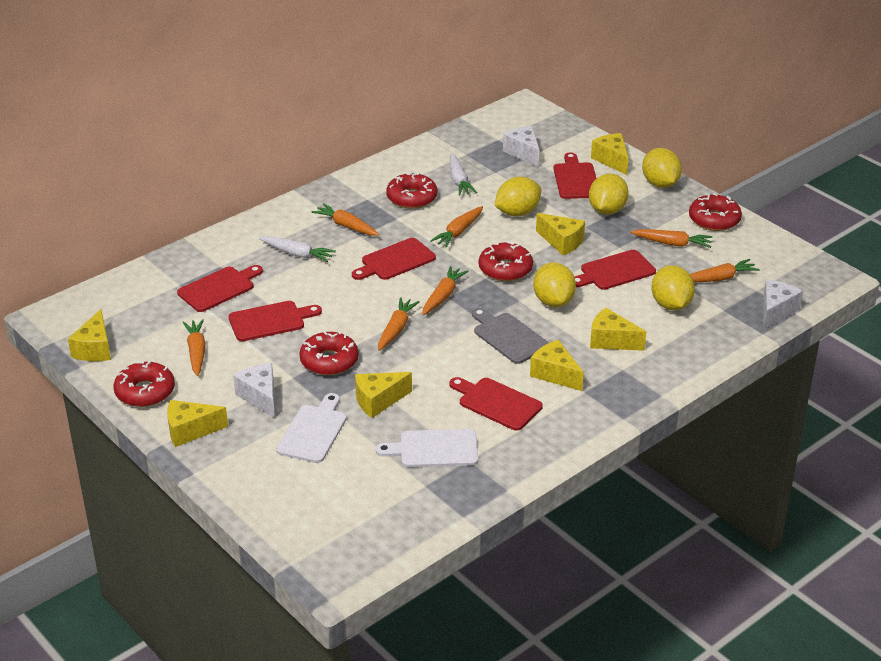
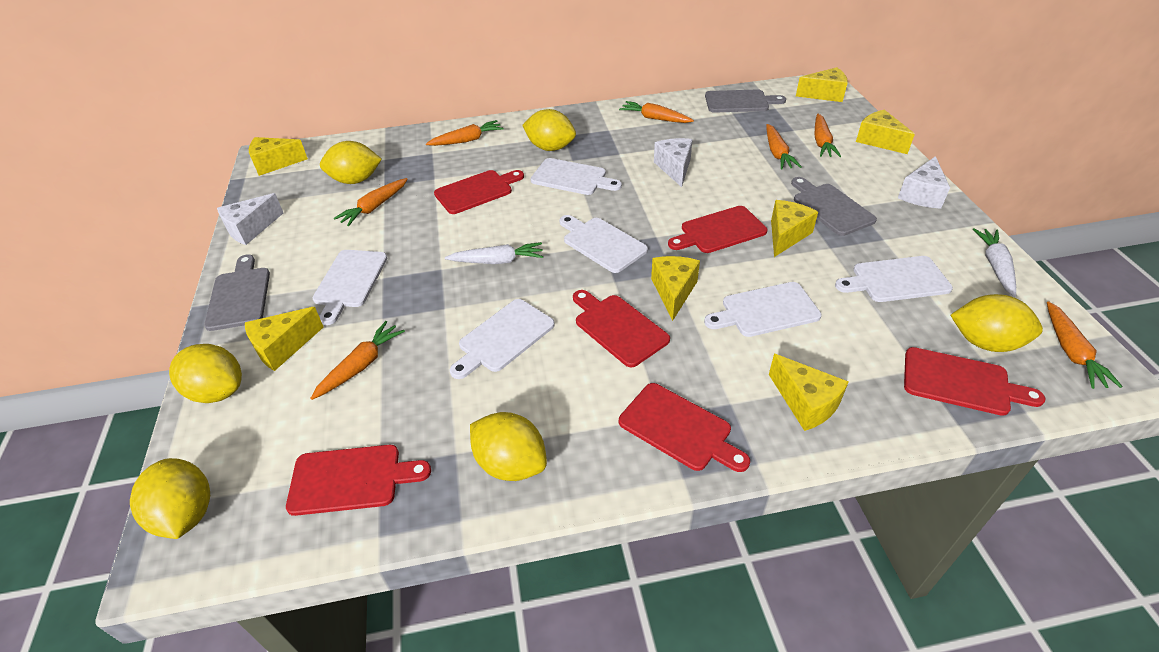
grey cutting board: [472,308,549,364] = 1 -> [204,254,270,331] [705,89,786,113] [791,177,877,236] = 3
red donut: [114,361,175,407] [299,331,359,375] [386,172,437,209] [479,241,533,281] [689,193,742,231] = 5 -> none = 0
white cutting board: [276,393,347,463] [376,429,478,467] = 2 -> [313,250,387,325] [450,299,555,379] [530,158,622,195] [559,215,648,273] [704,282,821,337] [835,256,953,302] = 6
yellow lemon: [494,177,541,216] [533,262,576,307] [589,174,628,215] [642,148,682,188] [651,265,695,310] = 5 -> [130,458,210,539] [169,344,242,403] [320,141,382,184] [470,412,547,481] [522,109,576,151] [950,294,1043,352] = 6

